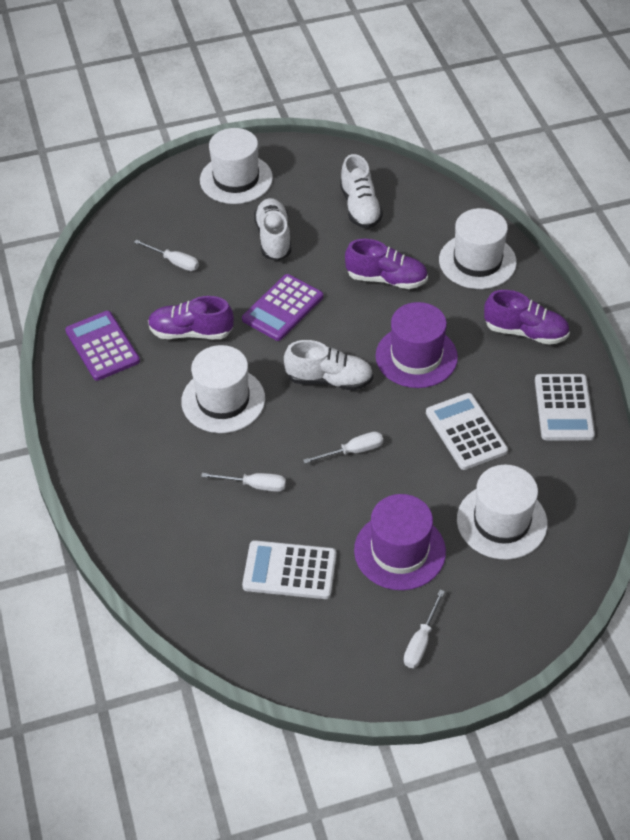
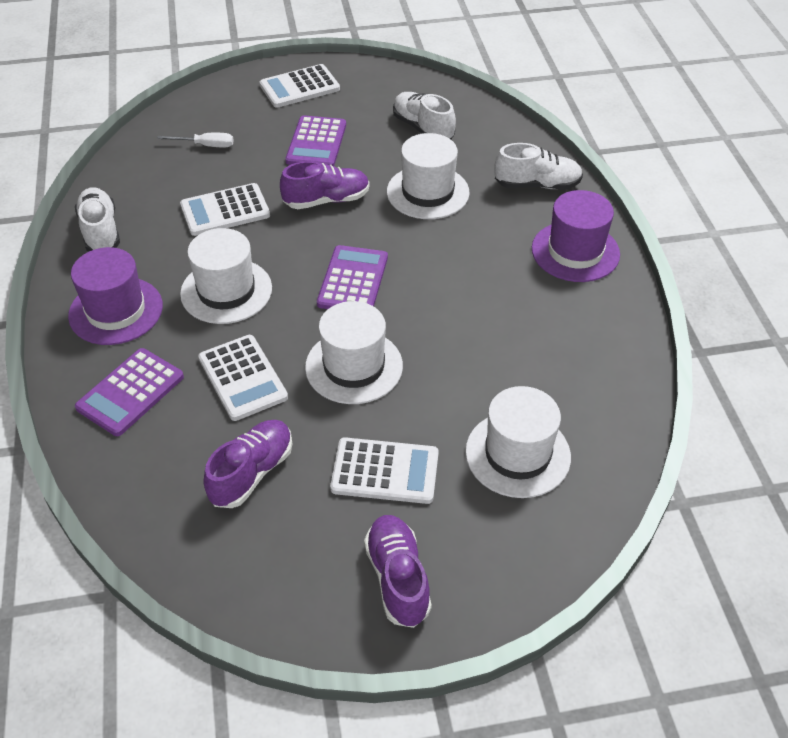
purple calculator: [65,311,140,381] [242,274,323,341] = 2 -> [75,348,184,436] [285,115,346,166] [317,245,388,309] = 3
white calculator: [242,540,336,599] [426,393,508,470] [535,374,595,440] = 3 -> [180,183,270,236] [198,335,288,421] [260,64,340,108] [330,437,439,504] = 4
white screwdriver: [134,240,199,271] [201,473,286,492] [303,432,383,464] [404,590,445,668] = 4 -> [157,133,233,147] = 1

